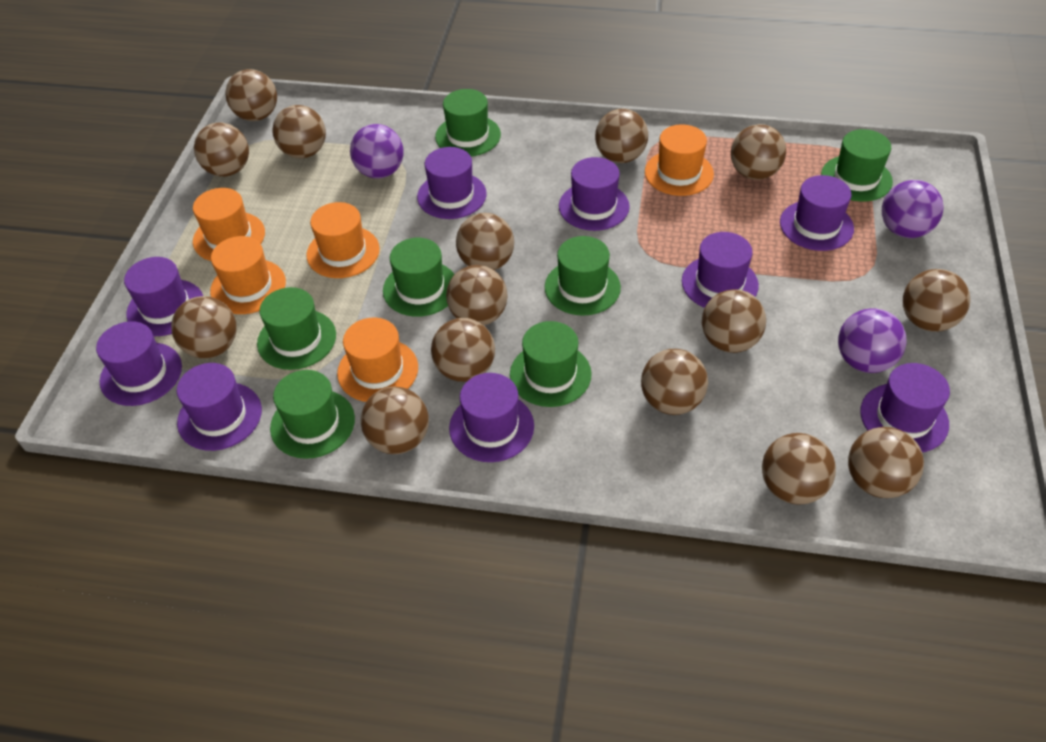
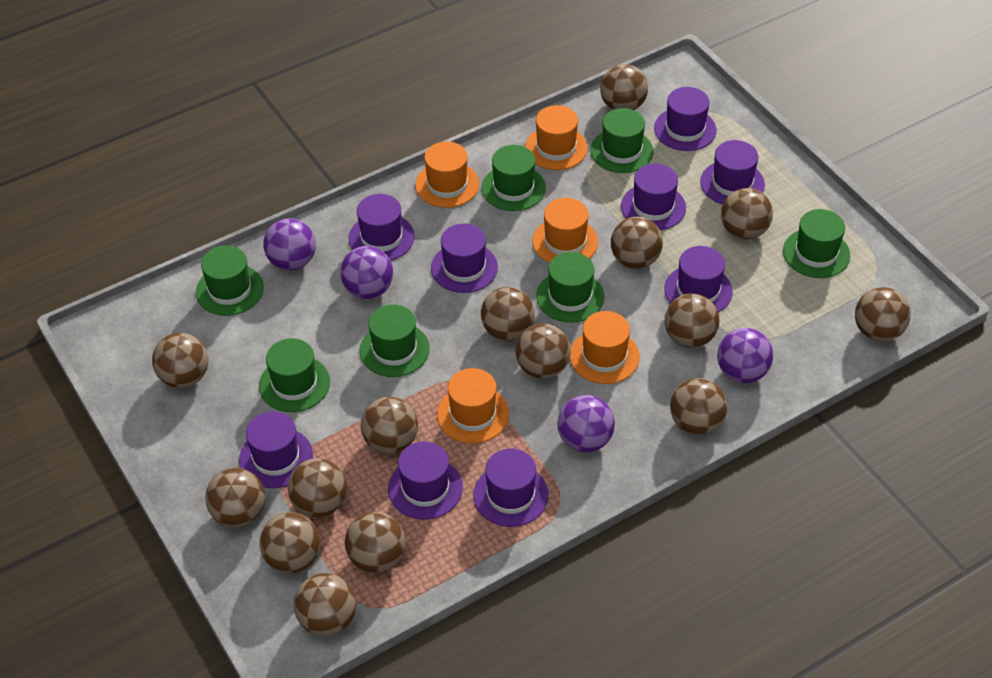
purple ball: [350,124,404,179] [838,308,906,373] [882,180,944,238] = 3 -> [263,218,316,271] [340,246,393,299] [557,395,615,452] [717,328,773,383] = 4

